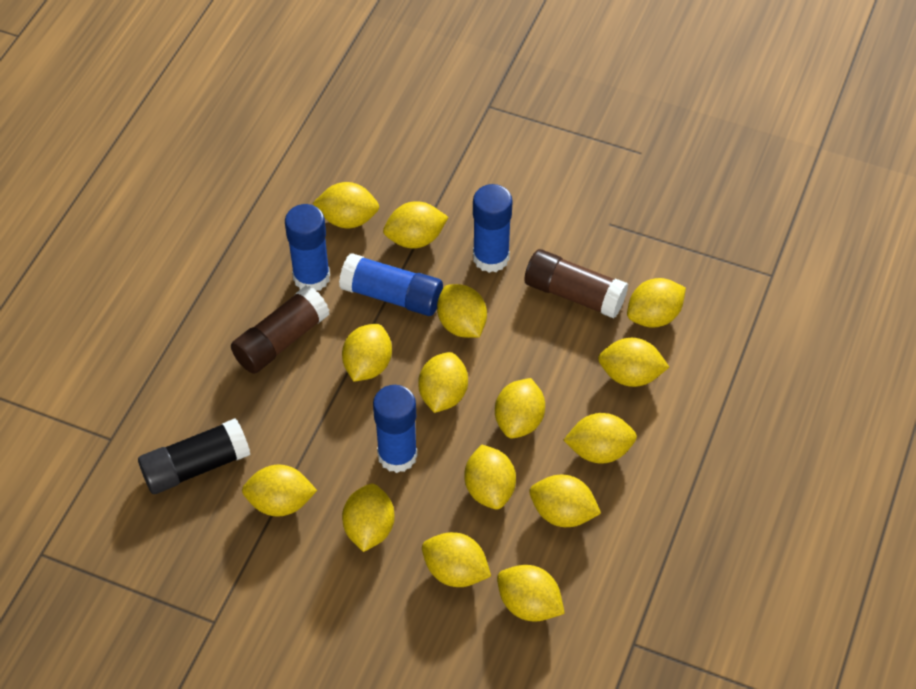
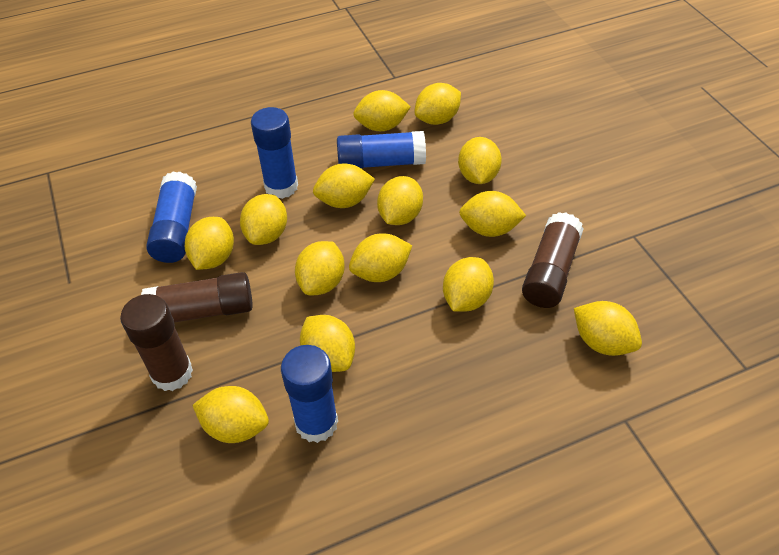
black glue stick: [138,418,250,494] = 1 -> none = 0
brown glue stick: [231,286,329,374] [524,249,628,318] = 2 -> [120,294,193,391] [141,272,253,322] [522,212,583,308] = 3
yellow lemon: [242,464,317,517] [313,182,379,228] [342,324,392,382] [342,484,395,552] [383,201,448,248] [418,352,468,413] [422,532,491,587] [437,284,487,338] [465,444,516,509] [495,378,545,438] [497,565,565,622] [529,475,601,527] [564,413,637,464] [598,338,669,387] [627,278,686,328] = 15 -> [185,217,234,270] [192,386,269,443] [240,194,287,245] [295,241,345,295] [300,315,355,372] [313,164,375,208] [349,233,412,282] [353,90,411,131] [377,176,423,225] [415,83,461,125] [443,257,494,312] [458,137,502,184] [459,191,526,237] [574,301,642,356] = 14

